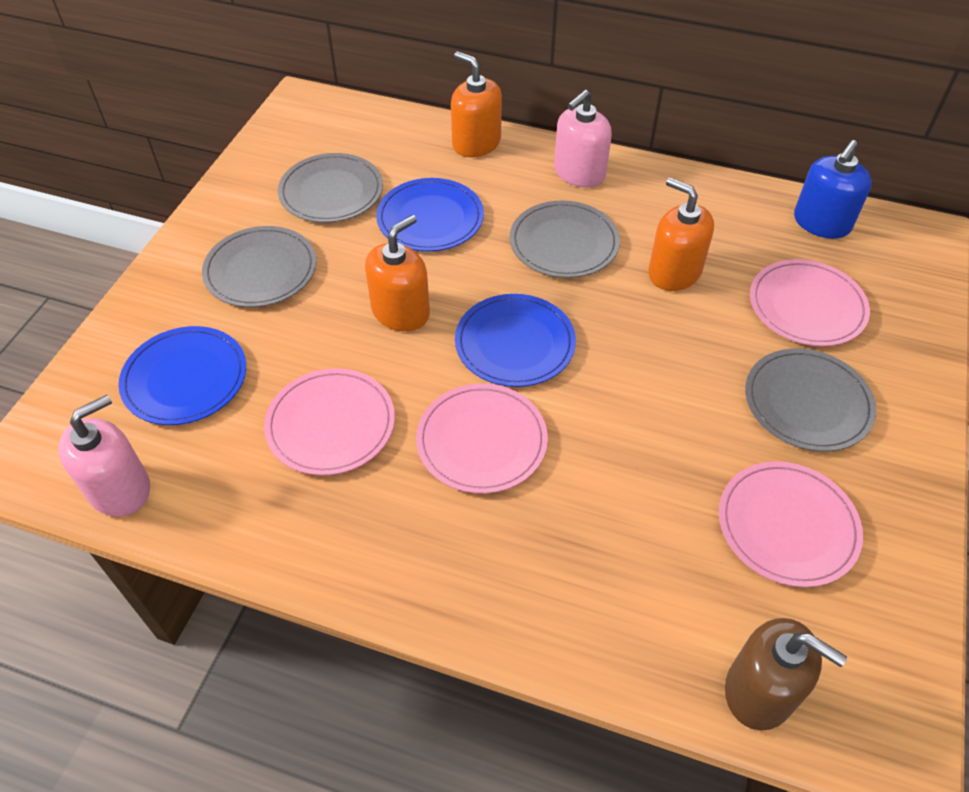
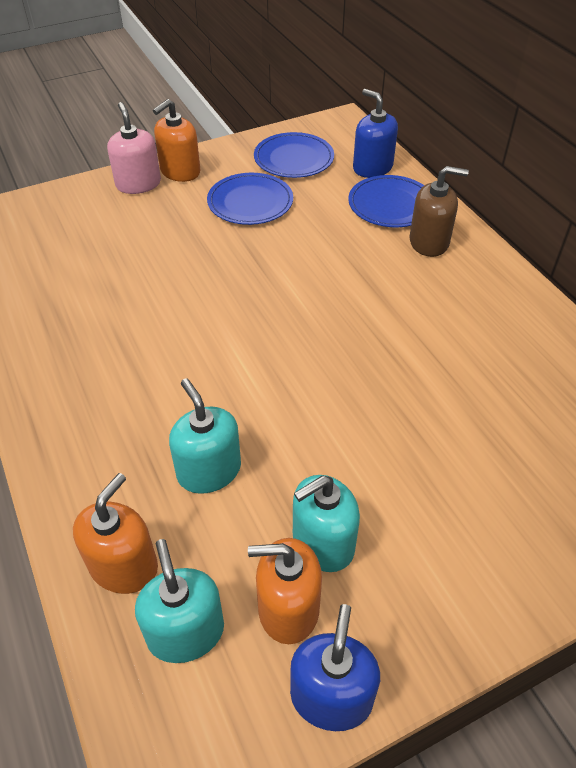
blue soap dispenser: [794,140,872,239] = 1 -> [290,604,380,731] [353,89,398,178] = 2
grey plate: [202,226,316,307] [278,153,383,223] [510,201,620,278] [745,348,876,452] = 4 -> none = 0
pink plate: [264,368,395,476] [416,384,548,494] [719,461,863,587] [750,259,870,346] = 4 -> none = 0
pink soap dispenser: [58,395,150,517] [554,90,612,188] = 2 -> [107,102,161,194] = 1
turquoise soap dispenser: none = 0 -> [135,539,224,663] [169,378,241,494] [293,475,360,572] = 3

